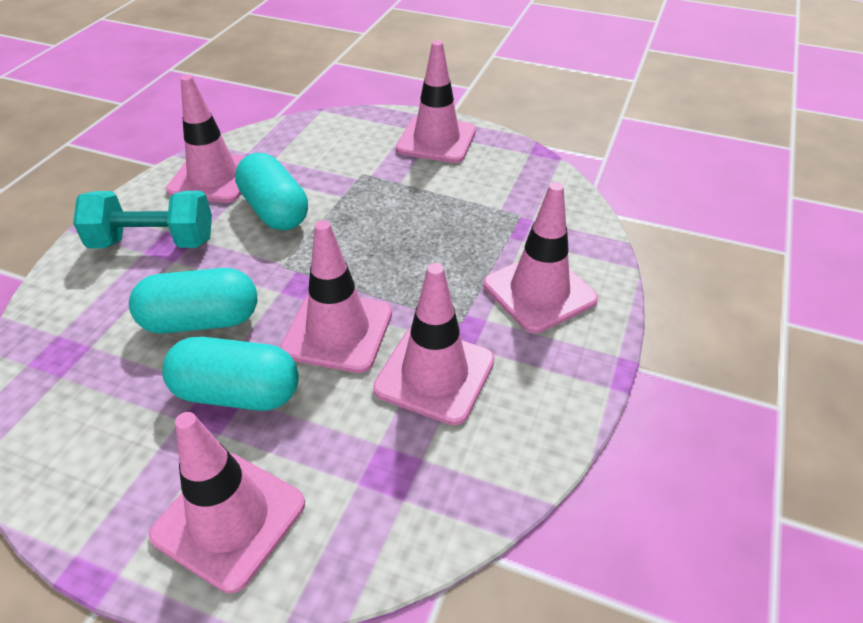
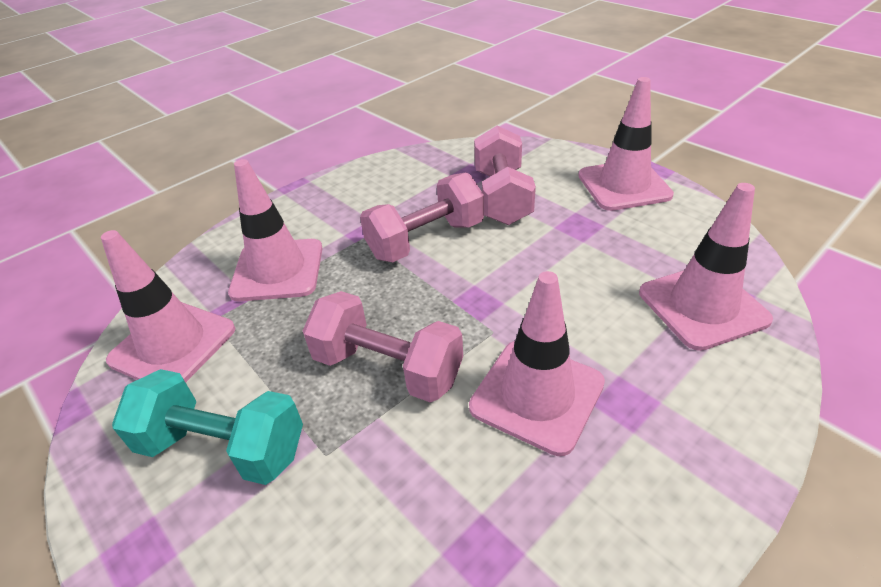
pink dumbbell: none = 0 -> [303,291,463,403] [360,172,484,262] [474,126,536,225] = 3
pink traffic cone: [149,412,305,593] [166,75,245,203] [280,220,392,373] [373,263,495,425] [396,40,476,163] [484,182,598,333] = 6 -> [101,230,235,383] [228,159,323,302] [469,271,605,456] [578,77,674,211] [639,183,773,351] = 5
turquoise capsule: [129,268,257,334] [162,337,299,411] [235,153,308,230] = 3 -> none = 0

